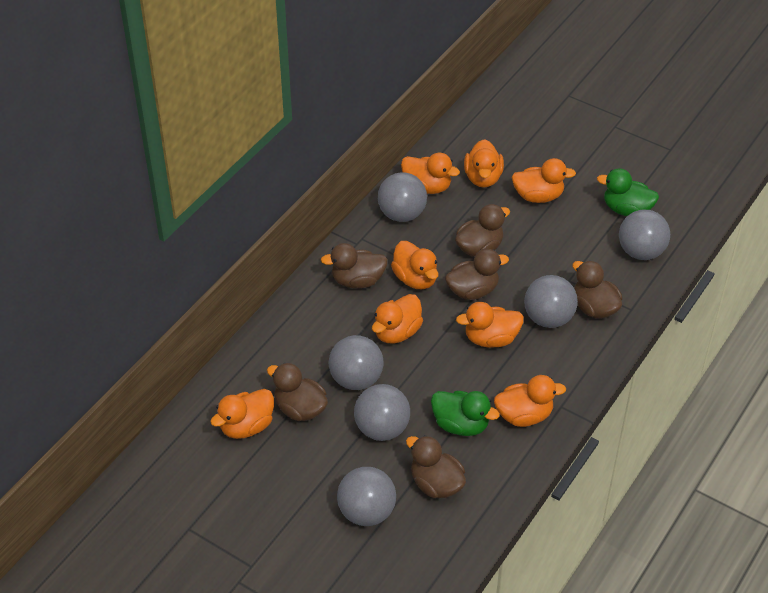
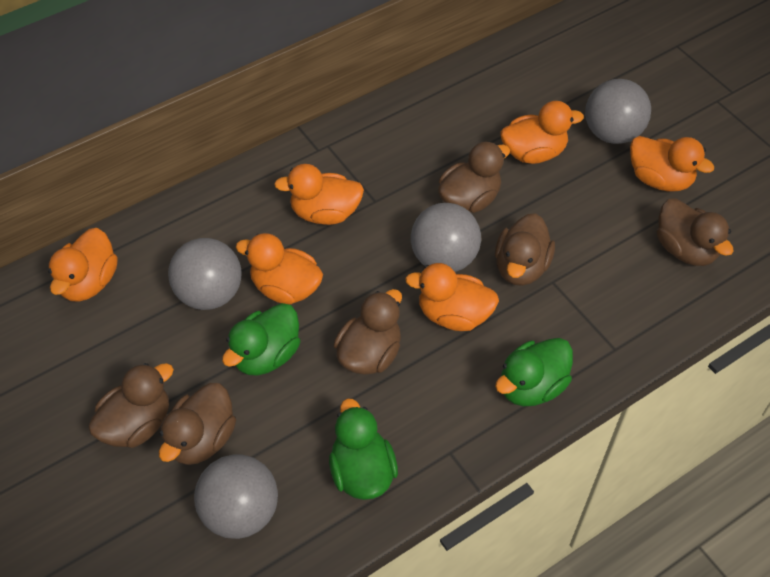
green duck: [431,391,500,436] [597,168,659,216] = 2 -> [222,303,300,376] [329,398,398,500] [495,338,573,406] = 3
grey ball: [329,335,384,390] [337,467,396,526] [354,384,410,441] [378,172,427,222] [524,275,578,328] [619,210,670,260] = 6 -> [168,238,241,310] [194,454,278,539] [411,203,481,272] [585,79,651,144] = 4
orange duck: [210,389,274,439] [372,294,423,344] [391,241,439,289] [401,153,460,194] [456,302,524,348] [464,139,504,188] [494,375,566,427] [512,158,576,203] = 8 -> [48,228,118,302] [236,233,323,304] [274,164,364,225] [405,263,499,331] [500,101,584,164] [630,136,714,191] = 6

